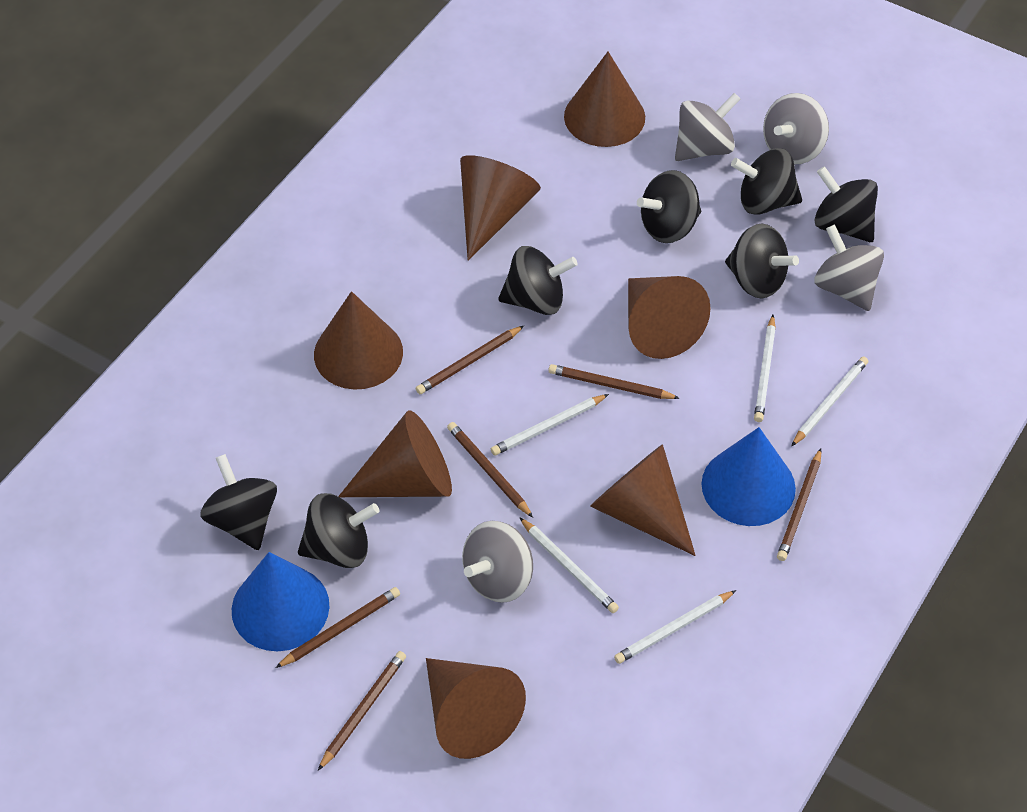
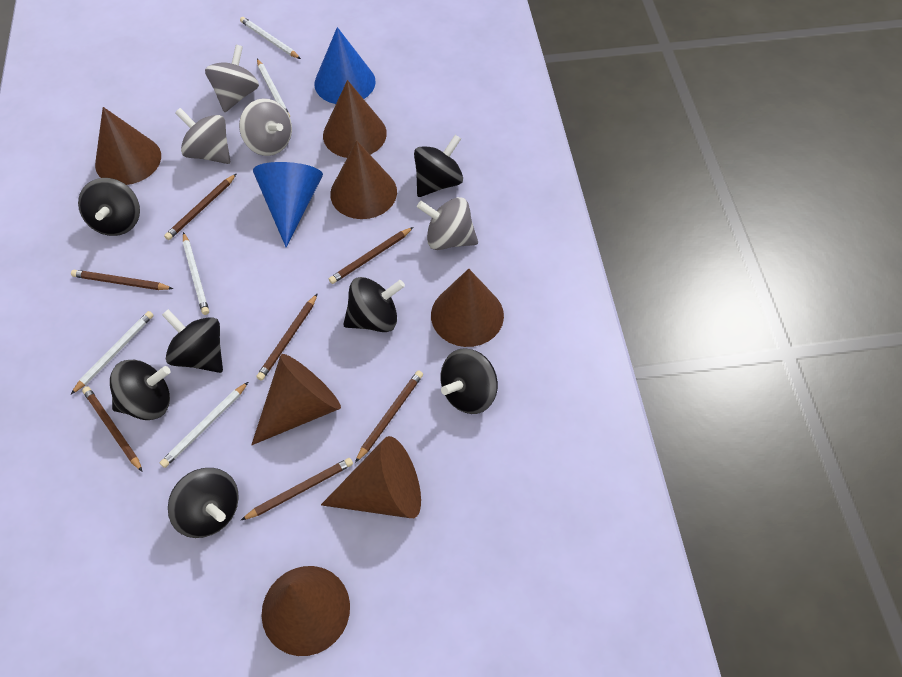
brown pencil: [275,587,400,668] [318,651,406,771] [416,326,524,394] [447,422,533,518] [548,364,680,399] [777,448,821,561] = 6 -> [71,270,173,290] [82,386,143,472] [164,174,236,240] [241,458,353,520] [256,293,318,381] [329,227,413,284] [355,370,423,463] = 7

